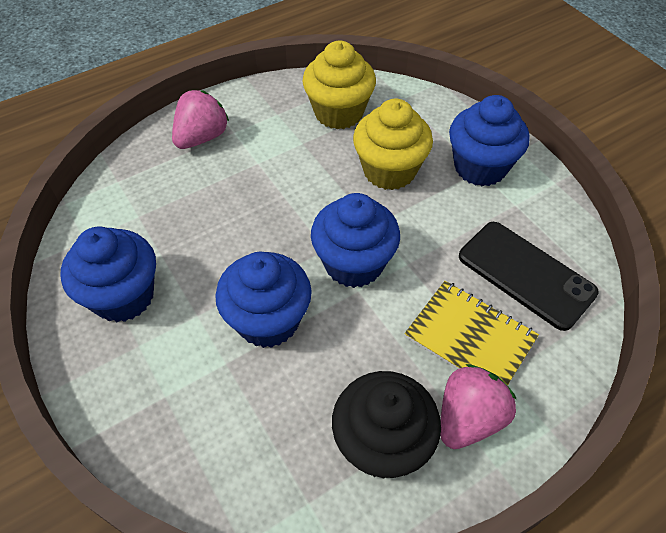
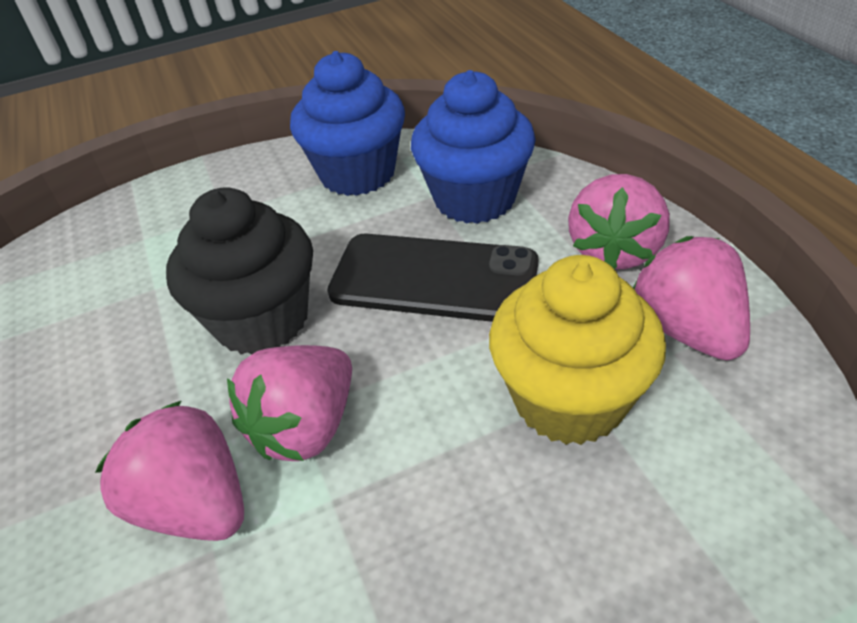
blue cupcake: [61,227,156,322] [215,252,312,348] [311,193,400,288] [449,95,530,186] = 4 -> [290,51,405,196] [411,70,536,224] = 2
pink strawberry: [172,90,229,149] [440,364,517,449] = 2 -> [95,401,244,541] [227,345,352,461] [568,174,670,269] [633,236,750,360] = 4
yellow cupcake: [302,41,376,129] [353,99,433,190] = 2 -> [489,255,666,445] = 1
yellow notebook: [405,281,539,385] = 1 -> none = 0

